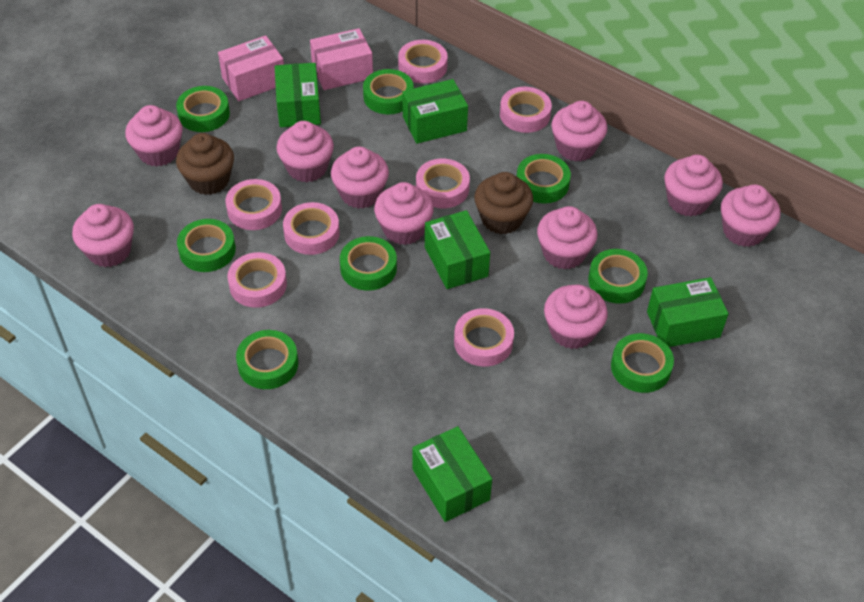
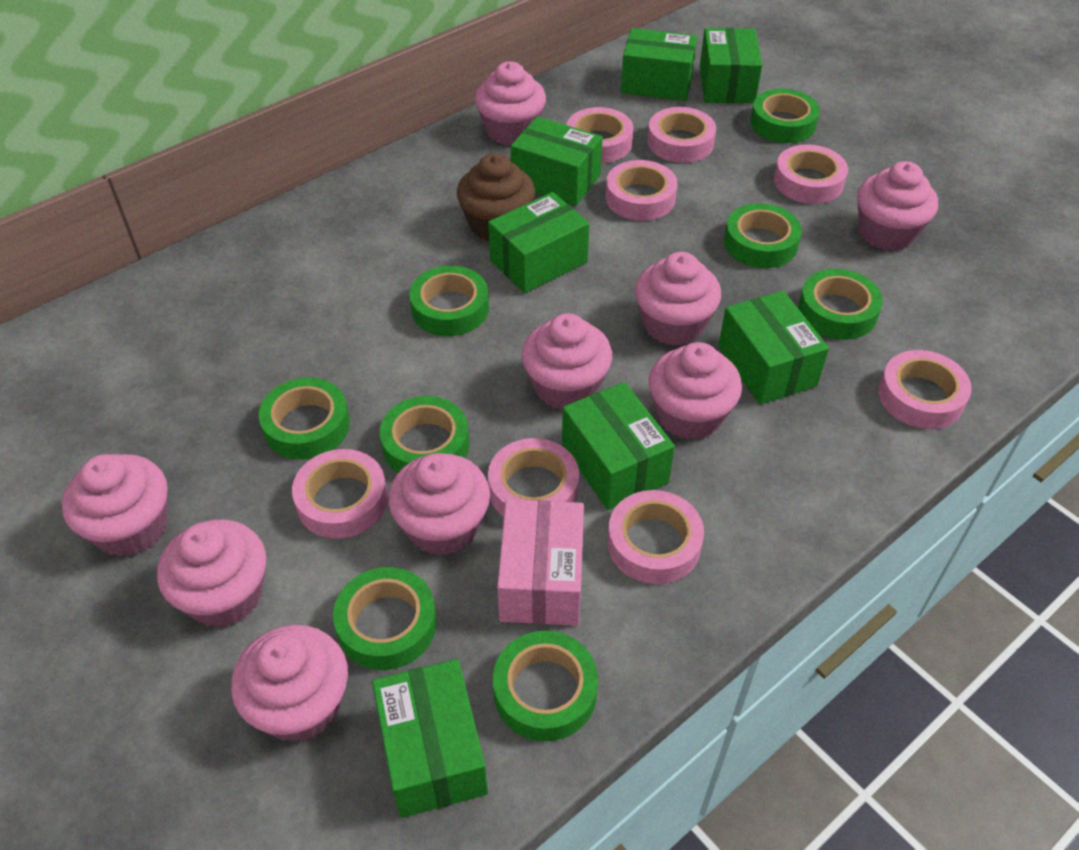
brown cupcake: [176,133,234,195] [474,172,533,234] = 2 -> [457,153,535,241] = 1
green box: [275,63,321,127] [403,79,468,144] [413,426,492,522] [425,210,490,289] [647,277,729,347] = 5 -> [372,659,488,818] [488,192,589,293] [511,116,603,206] [562,382,675,510] [621,28,697,101] [700,28,762,103] [718,291,829,405] = 7
pink box: [218,35,284,101] [310,28,373,90] = 2 -> [497,499,584,626] = 1
pink cupcake: [72,204,134,267] [125,105,183,167] [277,121,334,182] [331,146,389,209] [374,182,434,245] [537,206,597,270] [544,285,608,349] [551,101,607,161] [664,155,723,217] [721,184,781,247] = 10 -> [62,454,168,557] [157,519,266,628] [231,625,348,742] [388,453,490,556] [475,61,546,145] [522,313,612,410] [635,252,721,346] [649,342,742,440] [857,161,938,251] = 9
pink tape: [225,179,282,230] [227,252,287,308] [283,202,340,255] [398,40,448,84] [416,158,470,208] [454,308,514,367] [500,87,552,133] = 7 -> [292,449,388,539] [488,438,579,517] [567,107,633,163] [605,160,678,221] [607,490,704,584] [647,107,716,163] [774,144,848,204] [878,350,972,429] = 8

